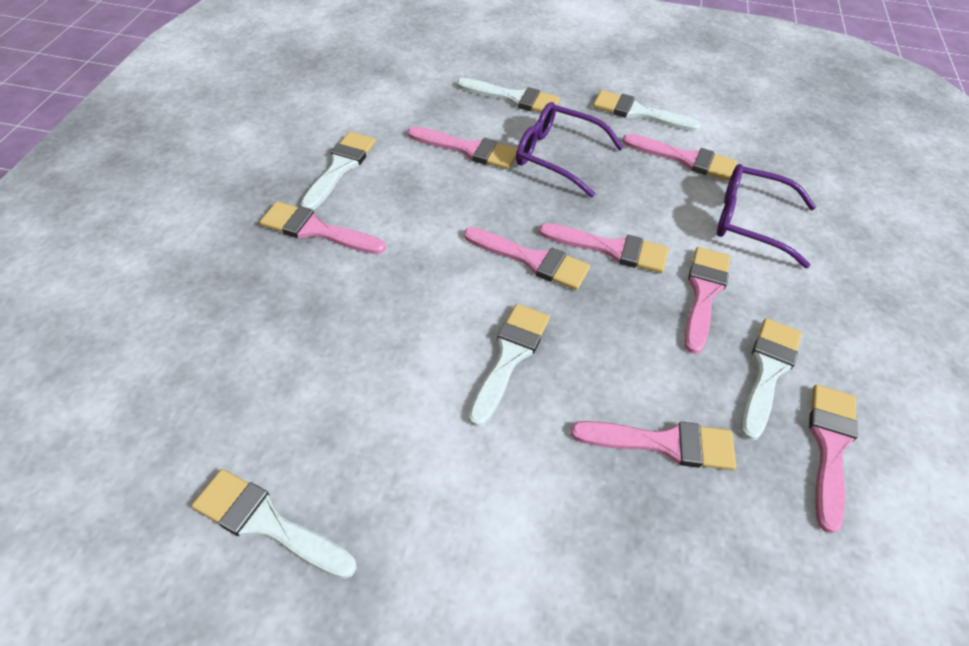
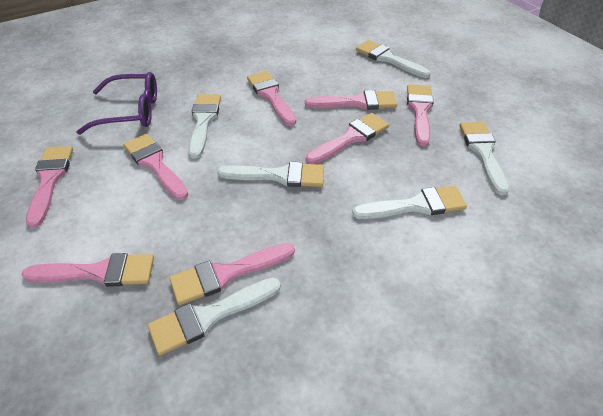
purple glasses: [516,102,624,198] [717,164,816,268] = 2 -> [77,72,157,135] = 1

